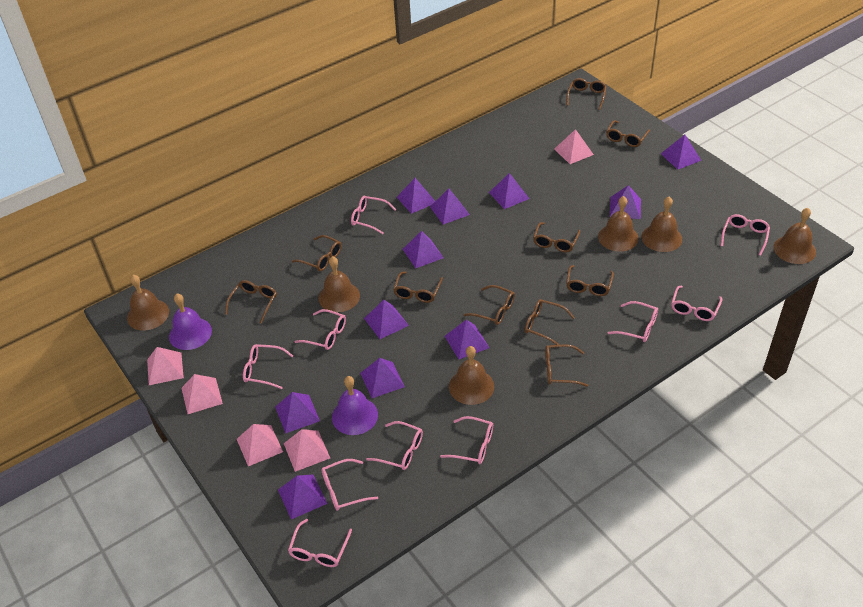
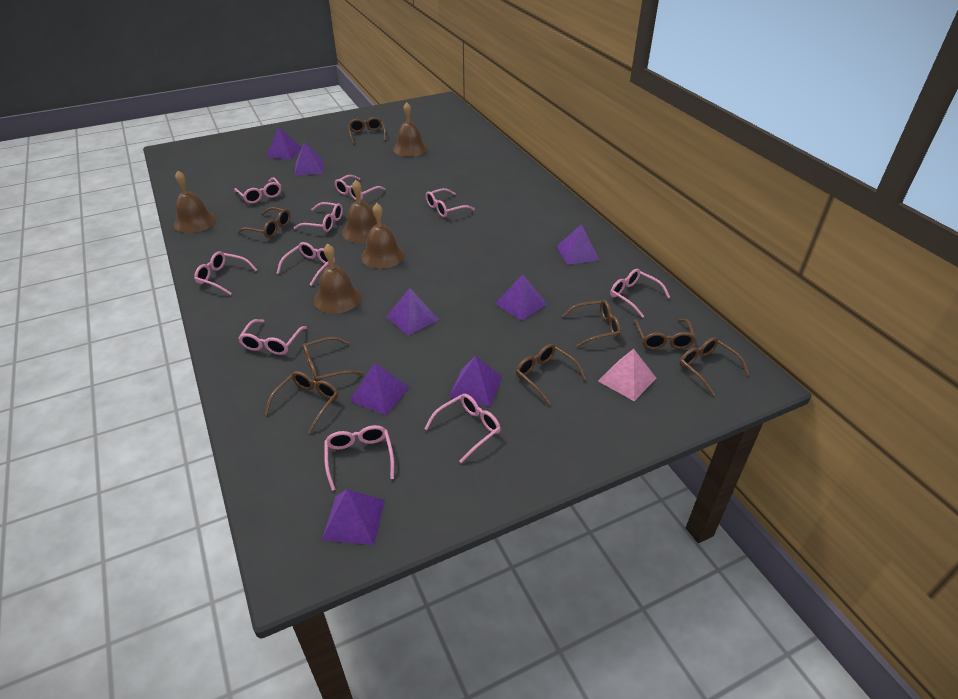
brown bell: [127,275,169,331] [319,256,360,312] [449,346,494,405] [598,196,639,252] [642,196,682,252] [774,208,816,264] = 6 -> [174,171,216,233] [314,244,361,314] [342,180,377,243] [361,203,405,269] [393,102,427,157] = 5
brown glasses: [225,280,277,324] [292,235,342,271] [393,271,443,303] [463,285,515,325] [525,299,575,345] [533,222,580,252] [545,344,589,387] [566,265,614,296] [567,78,607,110] [606,120,650,147] = 10 -> [238,207,290,238] [265,371,338,433] [303,337,363,382] [348,117,386,144] [516,344,586,405] [562,300,621,347] [633,319,696,350] [679,337,750,396] = 8
pink pyramid: [147,347,184,385] [181,374,223,414] [237,424,283,466] [284,429,330,472] [554,129,594,164] = 5 -> [598,349,656,401] = 1
purple bell: [169,294,212,350] [332,376,378,435] = 2 -> none = 0
purple pyramid: [275,392,320,434] [278,475,327,519] [360,358,405,398] [364,300,409,339] [397,178,435,214] [403,231,444,269] [430,188,470,224] [445,320,490,359] [489,173,529,209] [610,185,641,219] [661,135,702,170] = 11 -> [266,127,302,160] [294,142,324,176] [322,489,385,545] [349,363,409,415] [386,288,439,336] [449,356,502,406] [495,274,547,321] [557,224,600,265] = 8

